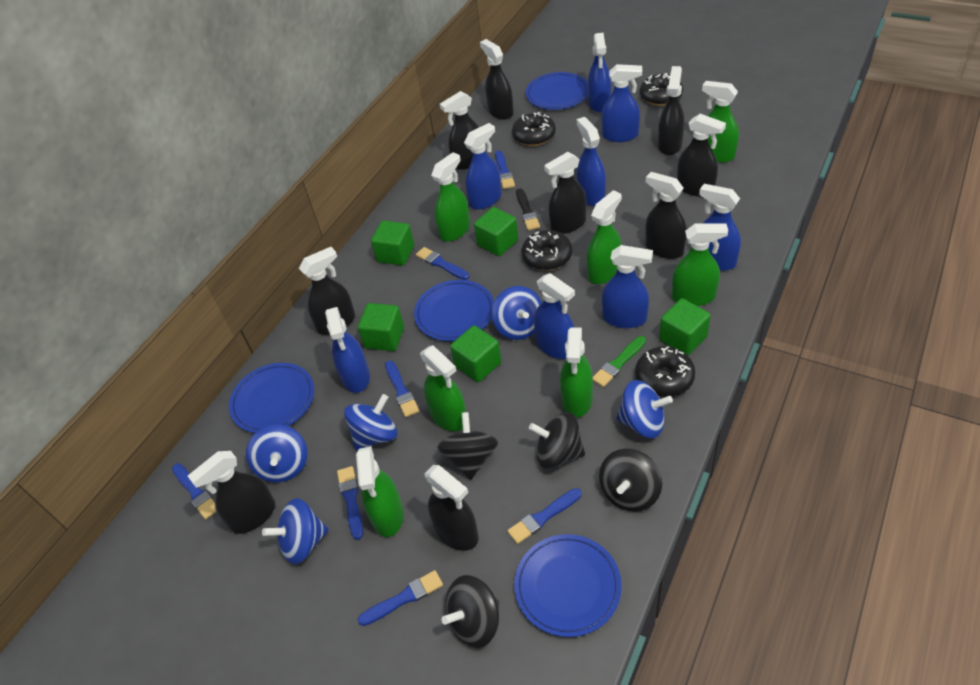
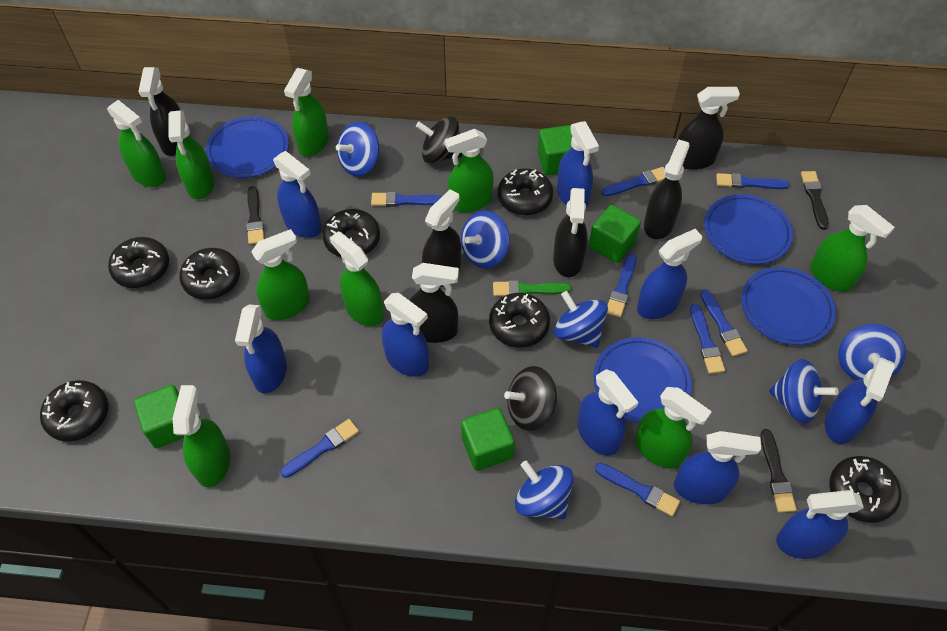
black brush: [516,188,540,231] = 1 -> [246,186,264,245] [761,429,797,513] [801,171,829,230] = 3
black donut: [512,112,556,146] [521,230,572,270] [635,346,695,397] [640,73,683,106] = 4 -> [40,380,109,441] [108,237,169,288] [179,248,240,300] [322,209,380,257] [489,293,550,348] [498,169,553,215] [829,456,901,523] = 7
black spinning top: [437,412,498,480] [442,575,499,648] [529,412,585,469] [599,449,662,512] = 4 -> [416,116,462,163] [504,366,557,431] = 2
black spray bottle: [188,451,275,534] [299,247,355,335] [425,465,479,551] [440,91,479,170] [480,39,514,120] [544,152,587,234] [645,172,687,259] [658,66,685,155] [677,114,726,197] = 9 -> [138,67,180,156] [409,263,459,343] [422,189,461,287] [553,188,587,277] [644,139,690,239] [676,87,740,170] = 6
blue brush: [172,463,217,519] [337,466,363,540] [358,570,443,626] [385,360,419,417] [416,247,469,280] [495,151,515,189] [507,488,581,544] = 7 -> [280,419,359,478] [371,192,442,207] [595,463,680,516] [601,167,665,196] [607,254,637,317] [690,304,725,374] [700,289,748,357] [716,173,790,189] = 8
blue spinning top: [246,424,307,482] [262,498,329,564] [344,394,397,450] [492,286,542,340] [617,380,673,438] = 5 -> [336,122,379,176] [461,210,510,268] [515,461,574,519] [554,291,608,348] [769,359,838,424] [838,324,906,380] = 6
blue spray bottle: [325,307,370,393] [464,123,502,210] [534,273,575,359] [577,117,606,206] [588,33,612,112] [602,64,642,142] [602,245,653,328] [699,184,741,271] = 8 -> [235,304,287,394] [273,151,322,238] [382,293,429,377] [557,121,599,207] [578,369,639,456] [637,229,702,319] [674,431,761,504] [776,490,864,559] [825,357,895,444] = 9
green cube: [358,303,404,351] [371,221,414,266] [450,325,501,382] [474,207,518,256] [659,298,711,355] = 5 -> [134,385,184,449] [461,408,514,471] [537,125,572,175] [589,205,641,263] = 4
green spray bottle: [356,446,404,537] [420,345,466,431] [431,152,470,242] [560,327,593,418] [587,190,622,284] [672,223,728,306] [702,81,739,163] = 7 -> [107,100,166,187] [168,110,215,200] [173,385,231,487] [251,229,310,320] [284,68,329,157] [330,231,384,326] [445,129,494,212] [635,387,712,469] [810,205,895,292] = 9

